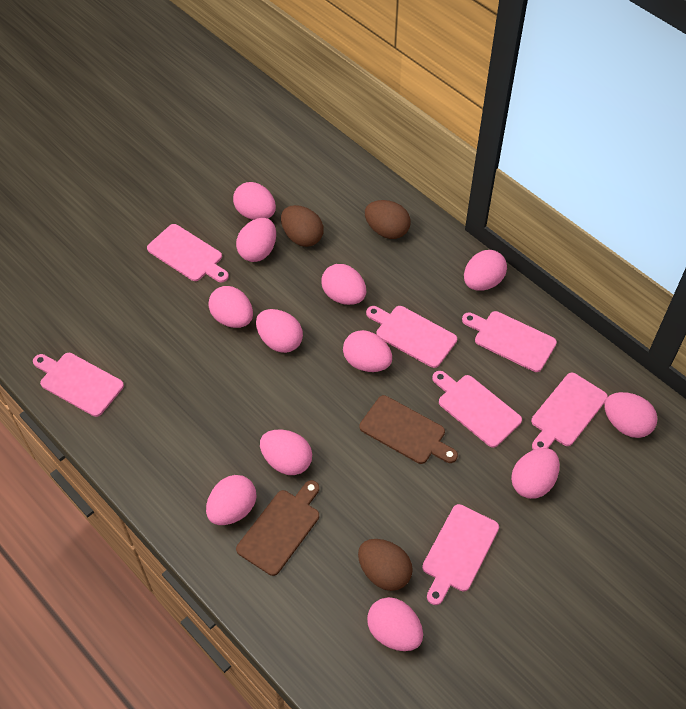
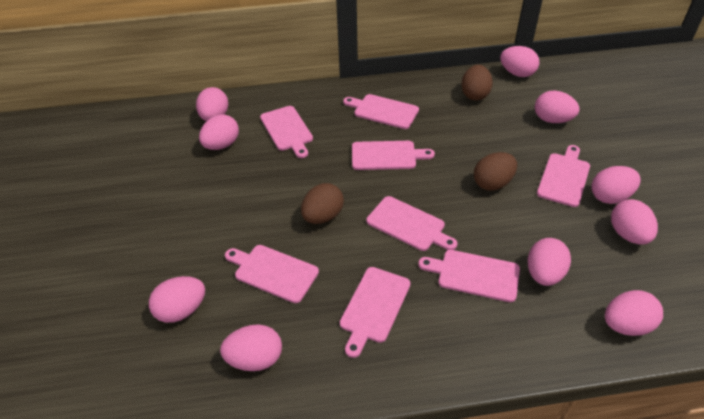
brown cutting board: [236,480,319,576] [359,395,458,464] = 2 -> none = 0
pink cutting board: [33,353,124,417] [147,224,229,282] [366,306,457,368] [422,504,499,605] [432,371,522,448] [462,311,557,372] [531,373,608,450] = 7 -> [225,245,319,303] [260,106,313,158] [340,267,411,358] [343,94,419,129] [352,141,435,170] [366,196,457,251] [418,250,520,302] [537,145,590,207] = 8
pink egg: [206,475,256,525] [208,286,253,328] [233,182,276,220] [236,218,276,262] [256,309,303,353] [260,430,312,475] [321,264,366,305] [343,330,392,372] [367,597,423,651] [464,250,507,291] [511,448,560,499] [605,392,658,438] = 12 -> [149,276,205,323] [196,87,228,121] [199,114,239,150] [220,325,282,371] [500,46,539,77] [528,238,571,286] [535,91,579,123] [591,166,641,204] [605,290,663,336] [611,199,658,244] = 10

